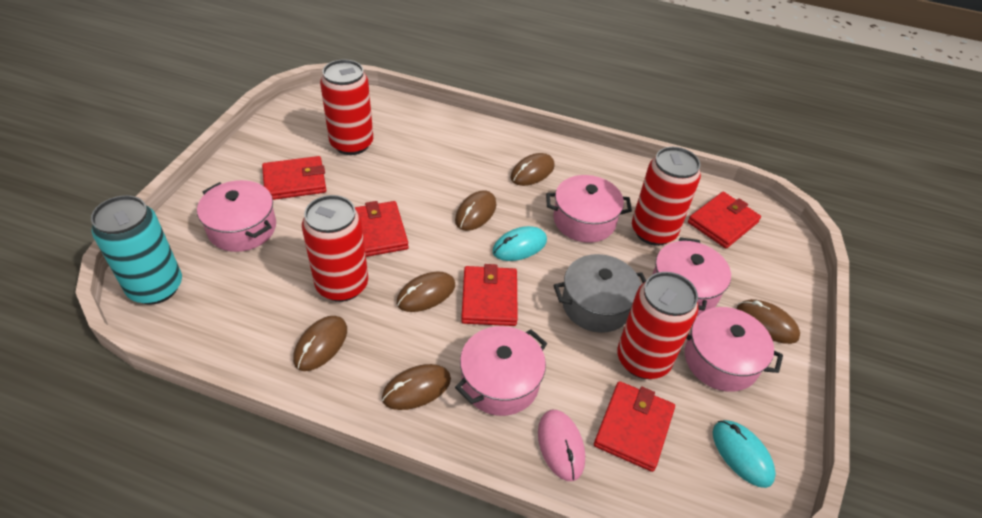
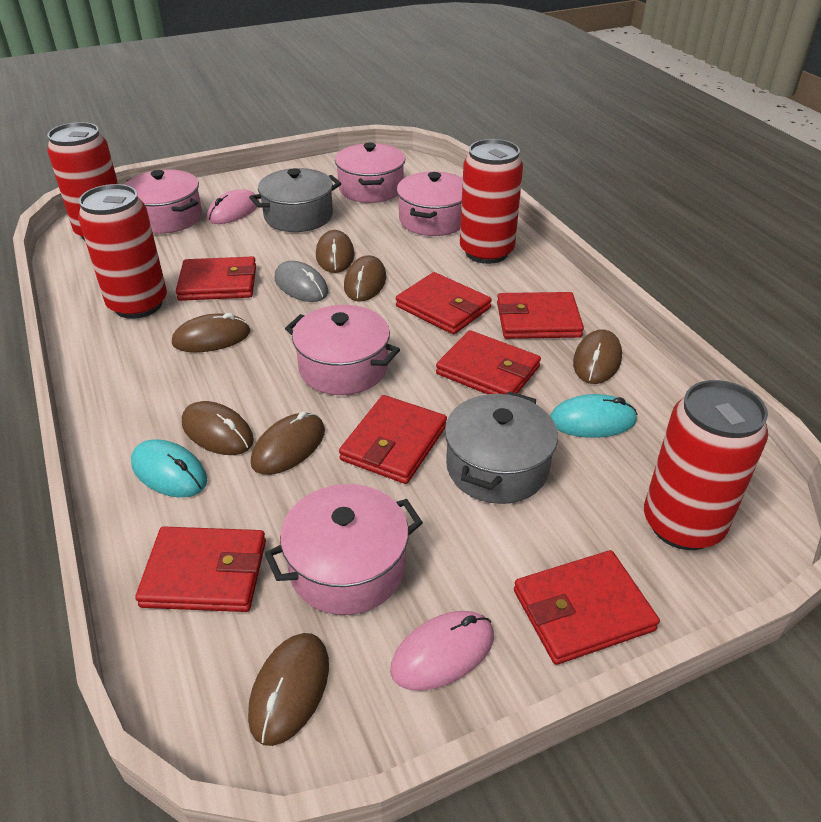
brown mouse: [293,316,347,371] [382,364,451,410] [396,271,455,312] [455,190,496,231] [510,153,555,186] [737,299,800,344] = 6 -> [172,313,251,352] [182,401,254,455] [248,633,329,746] [251,411,325,475] [316,230,355,273] [344,255,386,301] [573,329,622,384] = 7
grey mouse: none = 0 -> [274,261,328,302] = 1
grey pot: [554,254,646,333] = 1 -> [249,168,341,232] [445,391,558,504] = 2
pink mouse: [538,410,585,481] = 1 -> [207,189,260,224] [390,611,494,691] = 2
red wallet: [262,156,326,200] [355,201,409,257] [461,264,518,326] [594,381,675,472] [688,192,761,248] = 5 -> [135,527,266,612] [176,256,256,301] [339,395,447,484] [396,272,492,334] [436,330,541,394] [497,292,584,339] [514,550,660,665] = 7
turquoise can: [91,195,182,305] = 1 -> none = 0

